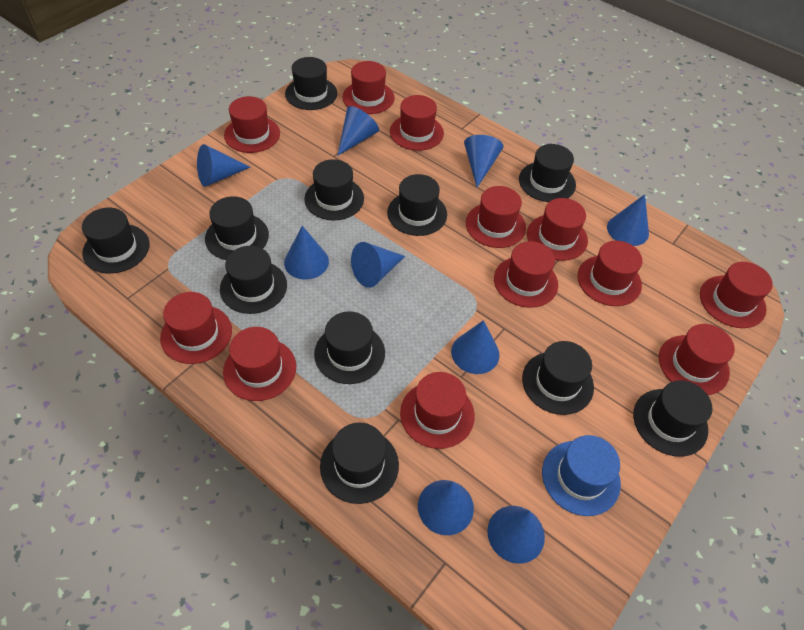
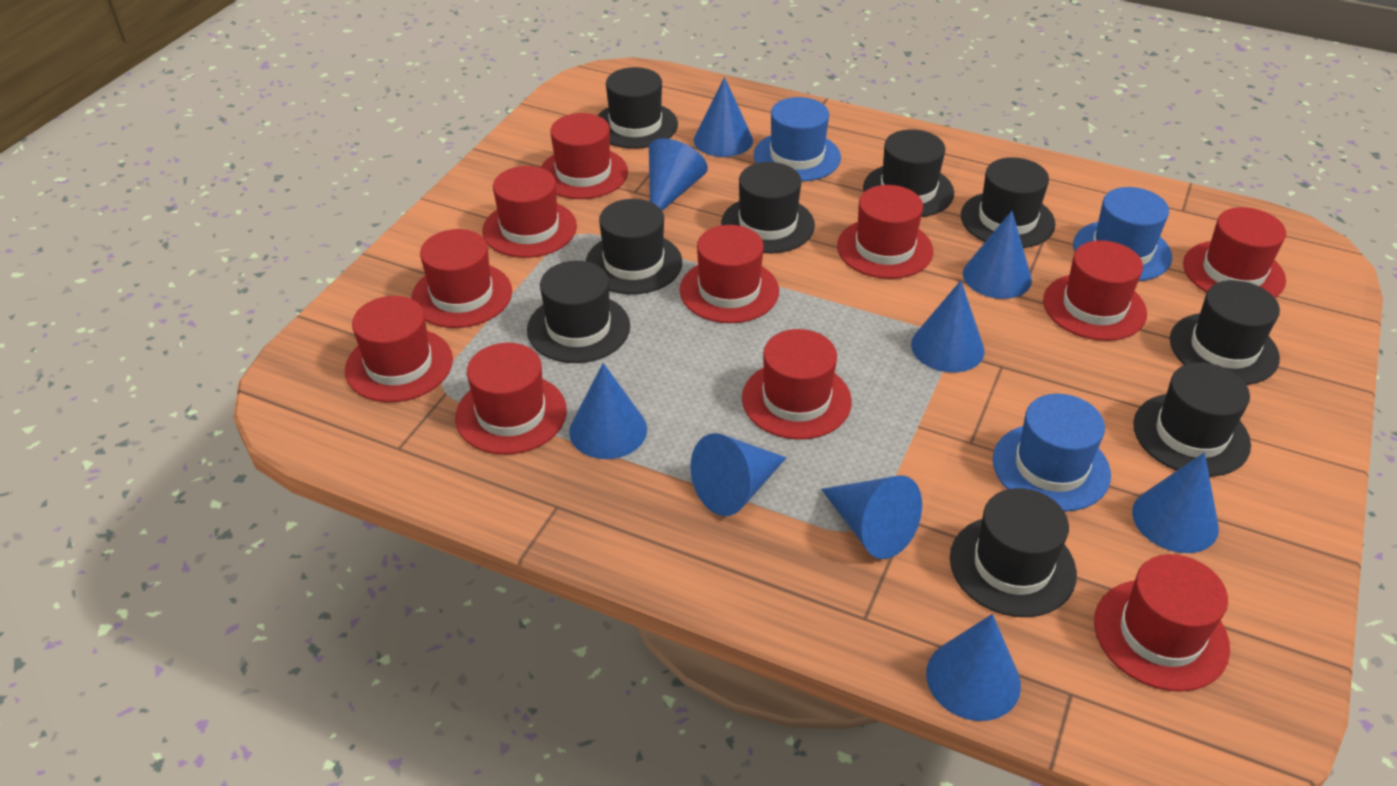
black hat: [82,208,150,274] [205,196,269,260] [220,246,287,314] [285,57,337,110] [304,159,364,220] [314,311,385,384] [320,423,399,504] [387,174,447,236] [519,144,576,202] [522,341,594,415] [633,380,712,457] = 11 -> [527,261,630,363] [586,199,682,294] [597,67,678,149] [721,162,815,253] [863,129,954,217] [950,488,1077,617] [961,157,1056,248] [1133,362,1251,477] [1170,280,1280,385] = 9
blue hat: [542,435,621,516] = 1 -> [753,97,841,182] [993,394,1111,512] [1073,187,1172,281] = 3
red hat: [160,292,232,364] [223,327,296,401] [224,96,280,153] [343,61,394,114] [390,95,444,151] [400,372,475,449] [466,186,526,248] [494,241,558,308] [527,198,588,261] [577,241,642,306] [659,324,735,395] [700,262,773,328] = 12 -> [345,296,453,402] [411,229,512,328] [455,343,567,455] [482,166,577,258] [541,113,628,199] [679,225,779,323] [742,329,852,440] [837,185,933,279] [1043,240,1147,341] [1094,554,1230,692] [1183,207,1286,298] = 11

